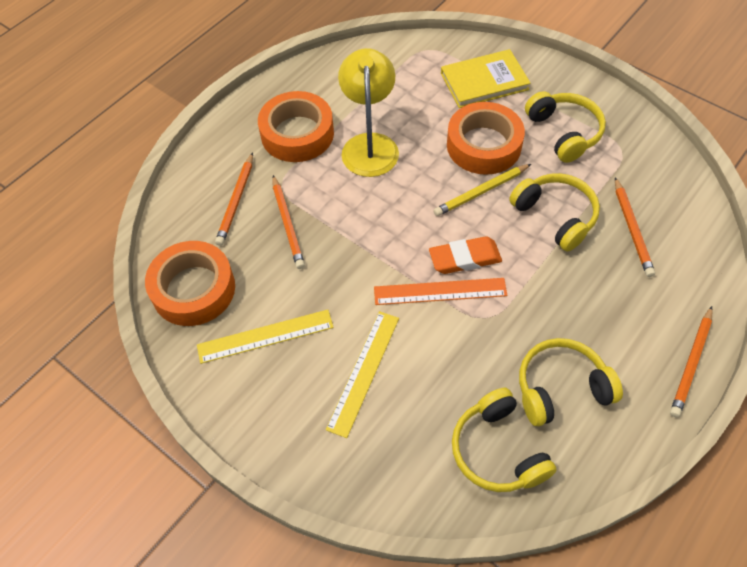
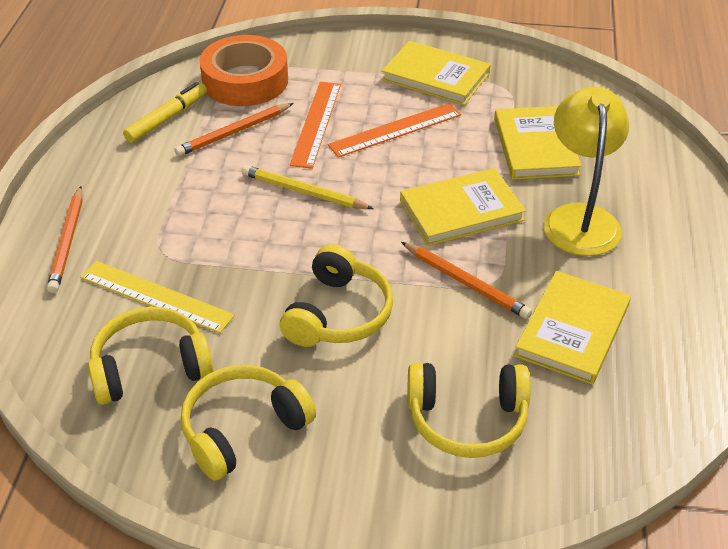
orange eraser: [429,236,502,274] = 1 -> none = 0
orange pencil: [215,152,253,246] [272,175,305,269] [615,177,655,277] [670,306,713,418] = 4 -> [47,186,83,293] [175,103,294,156] [401,242,532,319] = 3
orange ruler: [374,278,507,305] = 1 -> [290,82,341,169] [328,103,461,158] = 2
orange tape: [145,241,235,326] [258,91,334,162] [447,102,525,175] = 3 -> [199,35,288,106] = 1
yellow book: [441,49,531,108] = 1 -> [382,41,491,105] [400,168,526,246] [494,106,582,180] [514,271,631,385] = 4
yellow marker: none = 0 -> [123,82,207,143] = 1
yellow ruler: [197,310,334,364] [326,311,399,438] = 2 -> [80,261,235,333] = 1

